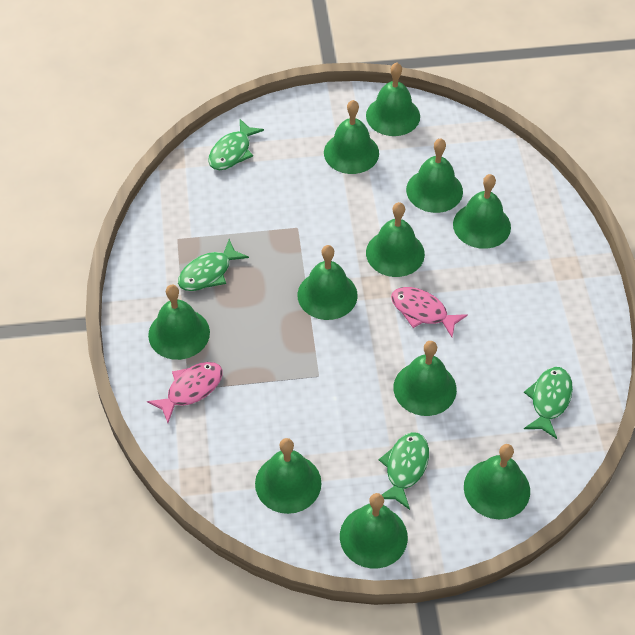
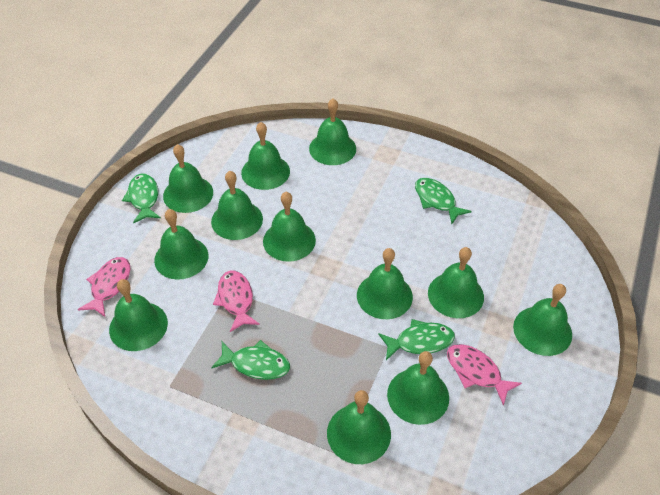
green bell: [148,285,210,360] [255,438,322,514] [297,245,358,320] [324,100,379,174] [340,493,408,569] [366,63,420,136] [366,202,425,277] [394,341,457,416] [406,138,463,213] [453,174,511,249] [464,444,530,519] = 11 -> [109,279,168,351] [154,209,208,280] [163,144,213,213] [211,171,263,240] [241,122,290,190] [263,192,316,262] [309,99,356,165] [327,390,391,464] [357,248,413,319] [387,351,449,425] [428,247,484,318] [513,284,572,356] = 12
pink fish: [147,362,222,423] [391,287,468,337] = 2 -> [78,257,130,317] [213,270,260,332] [447,344,522,406] = 3

